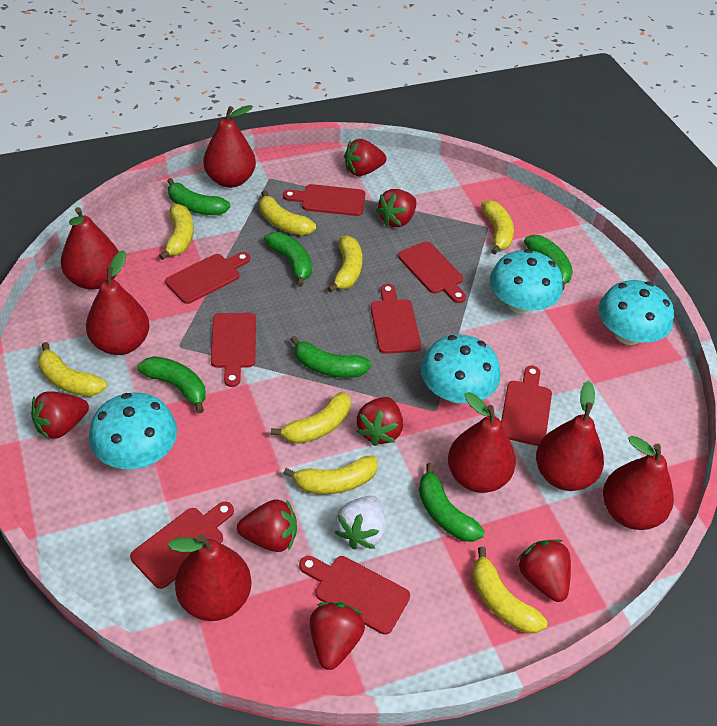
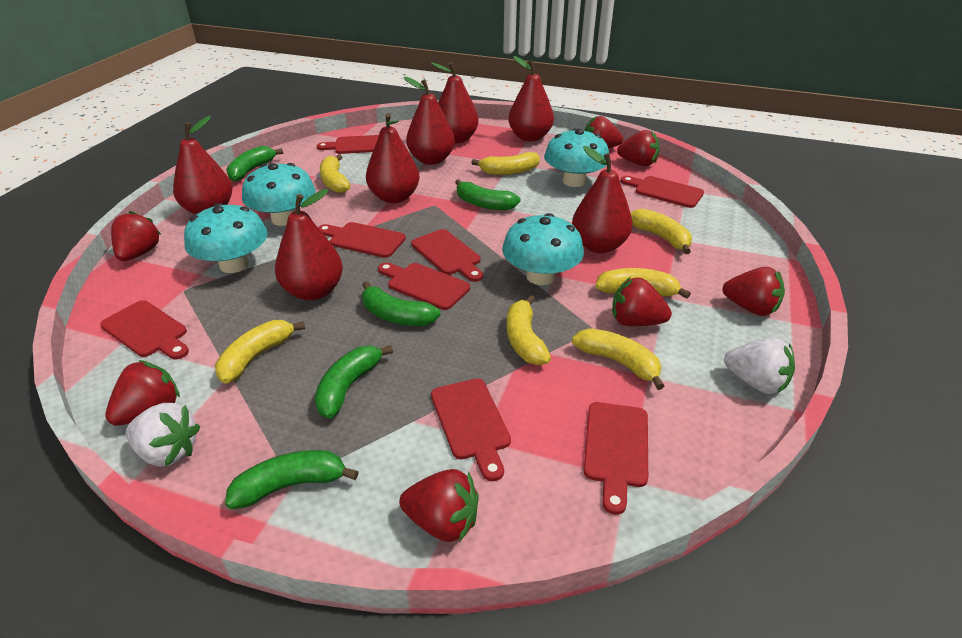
green banana: [138,356,206,414] [167,178,230,215] [264,232,312,287] [290,336,371,378] [419,463,485,542] [524,235,573,290] = 6 -> [225,450,359,509] [226,146,283,182] [315,345,393,419] [362,281,441,326] [455,179,521,210] = 5
white strawberry: [335,496,386,549] = 1 -> [126,403,200,467] [724,338,795,394] = 2
yellow banana: [38,342,107,397] [159,204,193,260] [259,190,316,235] [271,392,351,444] [283,456,378,494] [327,235,362,293] [472,547,547,633] [481,200,514,255] = 8 -> [215,320,305,384] [320,154,351,193] [471,152,540,175] [507,295,551,365] [572,328,665,390] [595,268,691,299] [631,209,692,254] = 7

